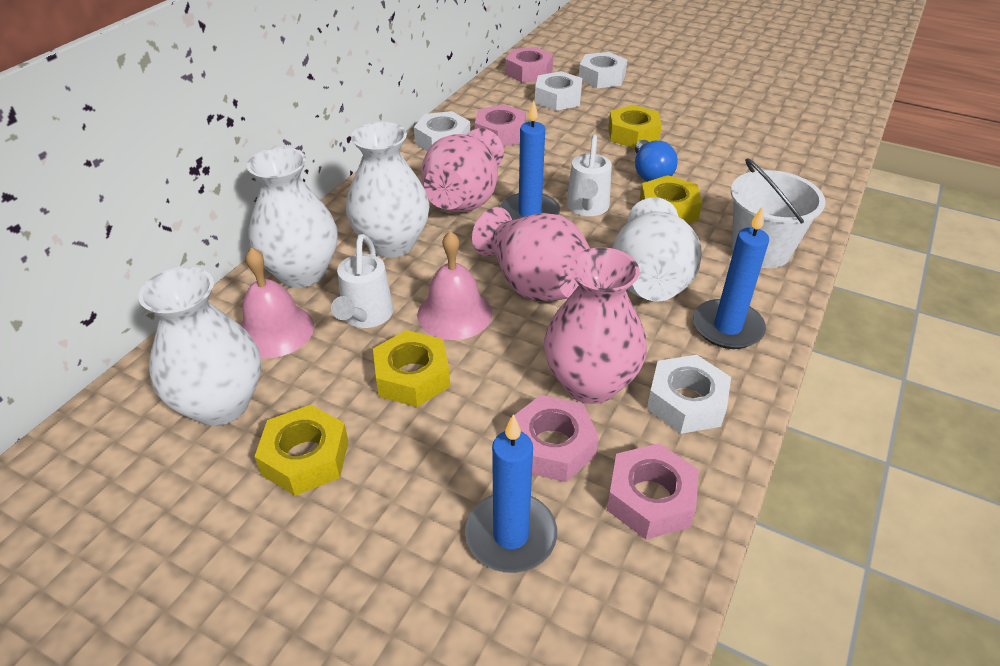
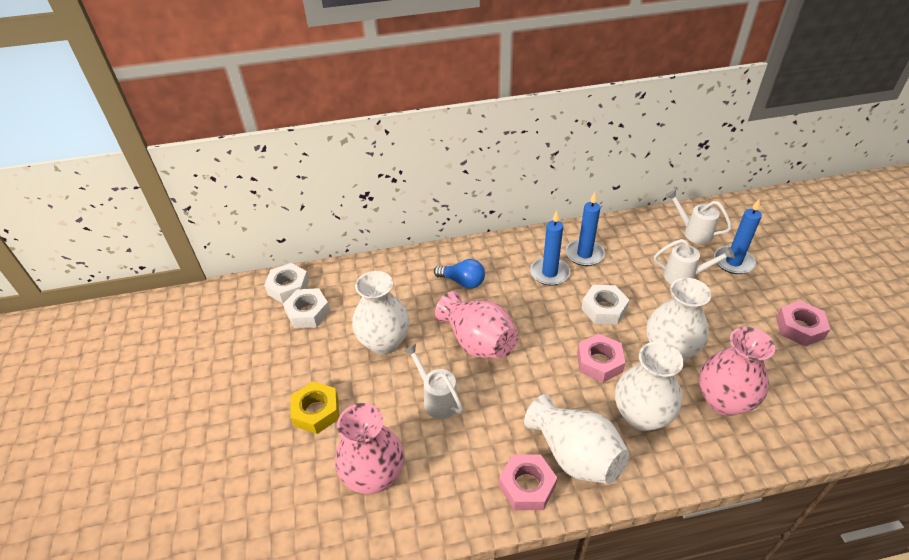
pink bell: [240,247,314,358] [417,231,492,340] = 2 -> none = 0
pink nut: [475,104,526,147] [505,47,553,83] [510,395,599,482] [607,443,699,539] = 4 -> [499,455,557,510] [577,334,625,383] [776,301,831,346] = 3
white bucket: [731,158,826,268] = 1 -> none = 0
white nut: [414,111,470,152] [535,71,582,111] [579,52,627,88] [647,355,731,434] = 4 -> [264,263,309,303] [283,288,330,328] [581,285,629,325] = 3
white watering can: [331,234,394,328] [566,134,612,216] = 2 -> [404,344,463,419] [654,239,735,284] [666,190,732,244] = 3
yellow nut: [254,405,349,496] [373,330,450,407] [608,105,662,148] [639,175,702,224] = 4 -> [290,381,339,434] = 1

